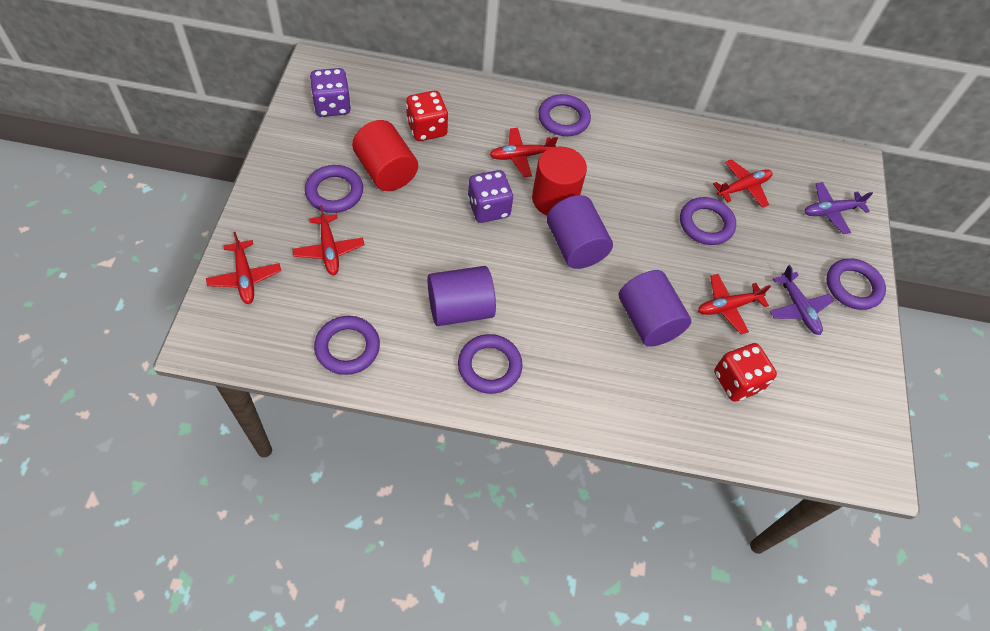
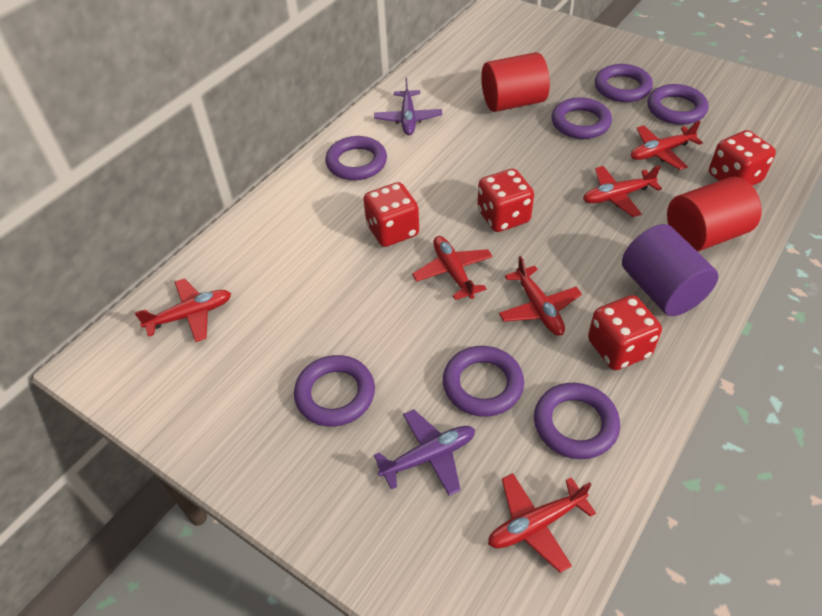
purple cylinder: [428,266,496,326] [547,195,613,269] [619,270,691,347] = 3 -> [622,224,719,316] = 1
purple dice: [310,68,351,117] [468,170,513,223] = 2 -> none = 0
purple ring: [305,165,363,213] [314,316,380,375] [458,334,523,394] [538,94,591,136] [680,197,736,245] [826,258,886,310] = 6 -> [294,355,375,427] [325,136,387,180] [443,346,524,417] [534,383,620,459] [552,97,612,139] [595,64,653,102] [648,84,708,125] = 7
red dice: [406,91,448,141] [714,343,777,402] = 2 -> [363,182,419,247] [477,169,534,232] [588,295,662,370] [709,130,776,186] = 4
red plane: [206,232,281,304] [293,205,364,275] [490,128,558,177] [698,274,771,334] [713,159,773,208] = 5 -> [134,278,231,342] [412,236,492,300] [488,473,596,573] [499,256,582,336] [583,165,662,217] [631,121,703,170] = 6

